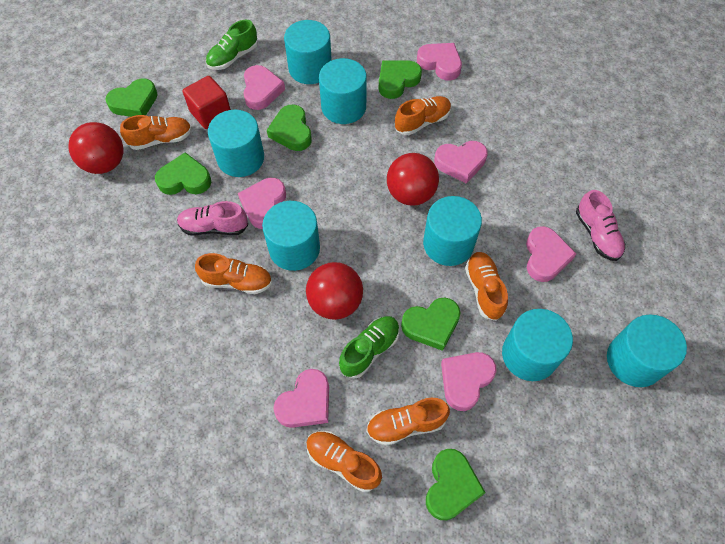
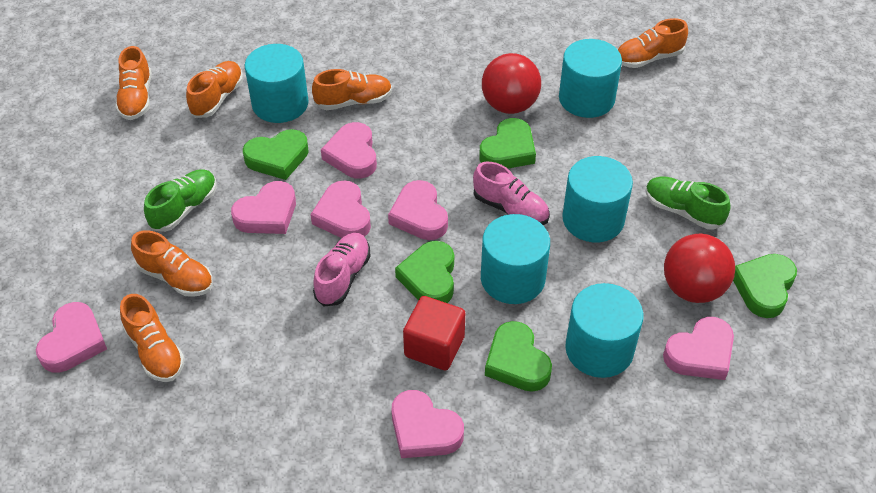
green heart: [105,78,158,117] [155,152,211,195] [267,104,312,151] [379,61,422,99] [401,298,461,351] [426,449,486,520] = 6 -> [243,129,309,180] [395,241,454,303] [479,118,536,169] [485,321,552,392] [733,254,797,318] = 5
red ball: [68,122,124,174] [306,262,363,320] [387,153,439,206] = 3 -> [482,53,541,114] [664,234,735,303] = 2
turquoise cylinder: [208,110,264,177] [262,201,320,271] [284,20,332,84] [319,58,367,124] [423,196,482,266] [502,309,573,381] [607,315,687,387] = 7 -> [245,44,309,123] [481,214,550,304] [559,39,622,118] [562,156,633,242] [565,283,643,378] = 5

